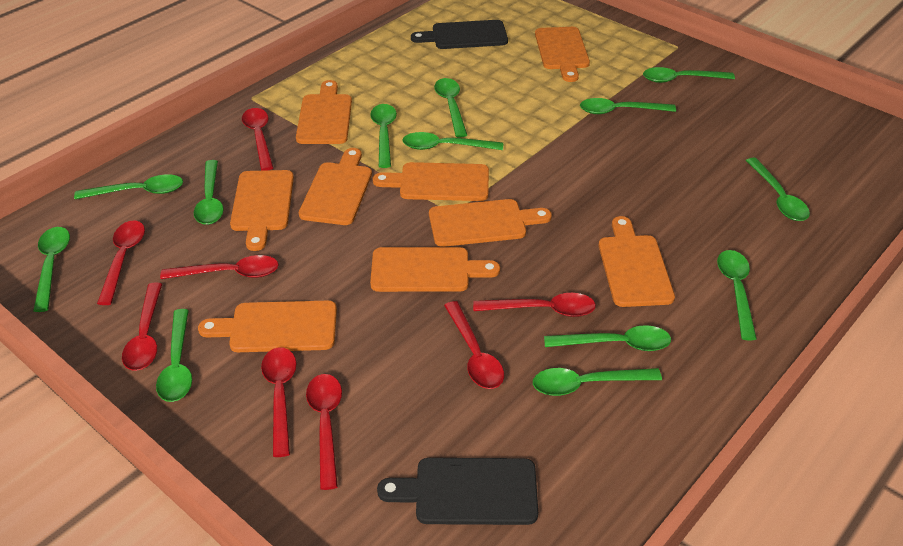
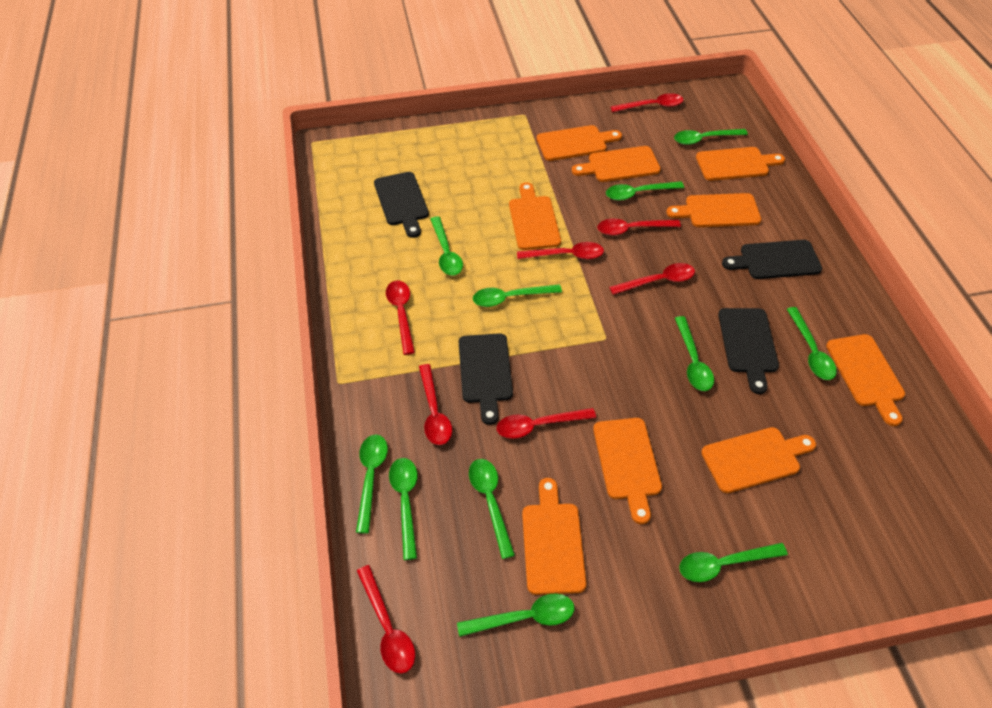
black cutting board: [377,458,538,525] [411,20,508,49] = 2 -> [374,172,429,238] [459,333,513,425] [718,308,779,394] [722,240,822,279] = 4
green spoon: [33,227,70,312] [74,174,183,199] [156,309,192,402] [193,160,224,225] [370,104,397,168] [402,132,503,150] [434,78,467,138] [533,368,662,396] [544,325,671,351] [580,98,676,114] [643,67,735,83] [717,250,757,340] [746,158,810,221] = 13 -> [356,435,388,534] [389,458,418,560] [430,217,463,276] [457,593,574,637] [469,459,515,559] [473,284,562,307] [606,181,684,201] [674,129,748,145] [675,316,714,391] [679,543,788,582] [787,307,837,380] = 11

